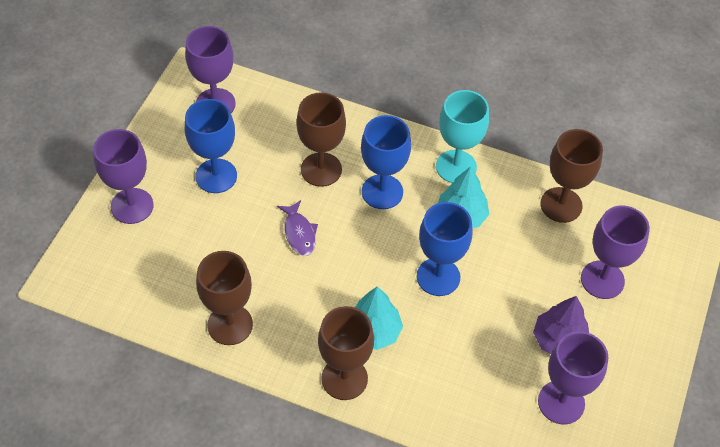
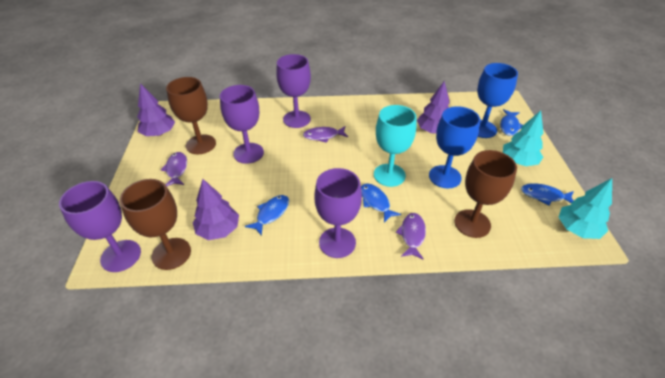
blue fish: none = 0 -> [245,195,289,236] [361,183,401,223] [500,109,523,136] [521,183,574,205] = 4
blue goblet: [185,99,237,193] [361,115,411,209] [417,202,472,296] = 3 -> [429,106,480,188] [477,63,518,138] = 2
brown goblet: [196,251,253,345] [296,92,346,187] [318,306,374,400] [540,129,603,223] = 4 -> [120,179,191,270] [166,77,216,154] [454,150,517,238] = 3
purple fish: [277,200,318,256] = 1 -> [161,152,187,186] [303,126,348,143] [396,213,426,260] = 3
purple tree: [533,296,589,354] = 1 -> [137,83,175,136] [193,179,239,240] [417,81,449,133] = 3

